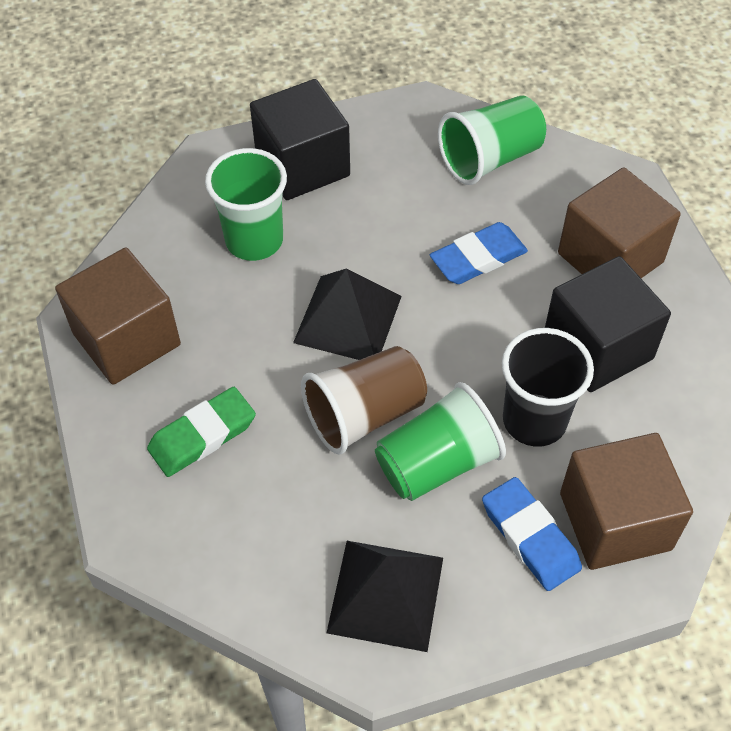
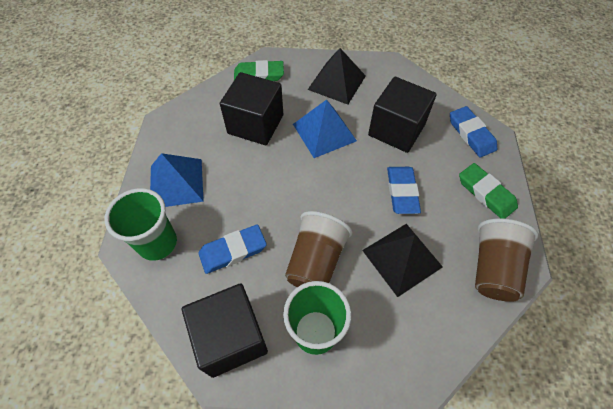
black cube: [250,79,350,200] [545,256,671,392] = 2 -> [182,283,268,378] [220,72,283,145] [368,77,436,153] = 3
black cup: [502,328,594,447] = 1 -> none = 0
blue eraser: [430,222,528,284] [482,477,582,591] = 2 -> [198,225,267,274] [387,167,421,214] [450,106,497,157] = 3
blue pyramid: none = 0 -> [150,153,204,207] [293,100,357,158] = 2
brown cube: [55,247,181,385] [558,167,681,278] [560,433,693,570] = 3 -> none = 0
brown cup: [301,346,427,455] = 1 -> [285,211,352,287] [475,218,538,302] = 2
green cup: [205,148,287,261] [375,382,506,501] [438,96,546,185] = 3 -> [104,188,177,261] [283,281,351,355] = 2
green eraser: [147,387,256,477] = 1 -> [234,60,284,81] [459,163,518,219] = 2

